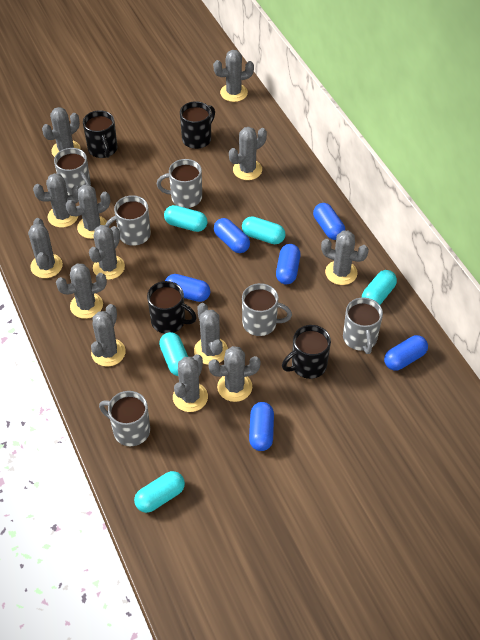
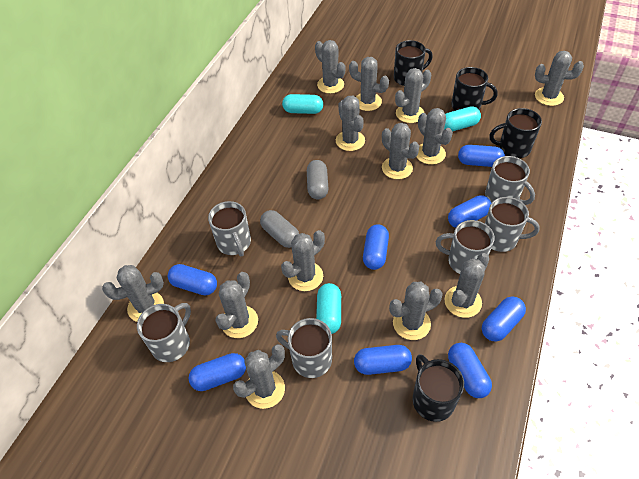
blue capsule: [165,274,210,302] [214,218,250,253] [249,402,274,451] [276,244,300,284] [313,203,345,240] [384,335,428,371] = 6 -> [168,264,217,296] [189,353,246,391] [354,345,412,375] [363,224,389,270] [448,195,491,228] [448,343,492,398] [458,145,505,167] [482,296,526,342] = 8
grey capsule: none = 0 -> [260,210,299,248] [307,160,328,199] = 2
turquoise capsule: [134,471,185,513] [159,332,188,376] [164,205,207,232] [242,216,285,244] [362,270,397,305] = 5 -> [282,94,323,114] [316,283,341,334] [444,106,481,132] = 3

